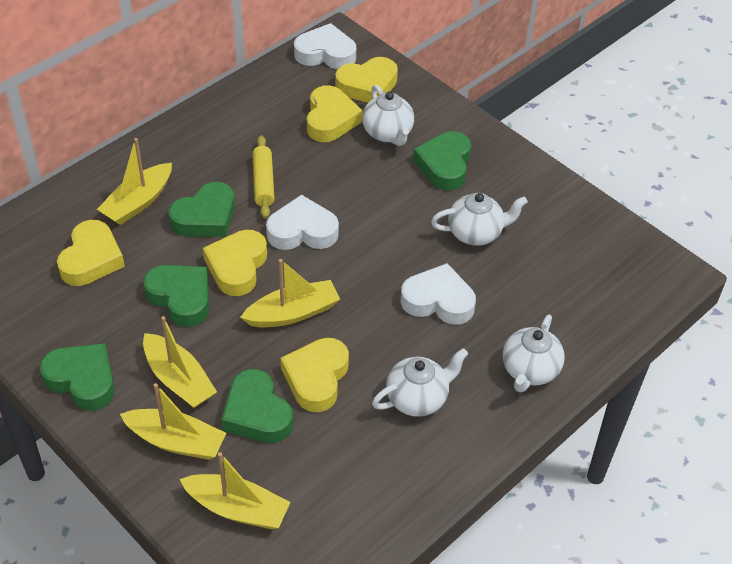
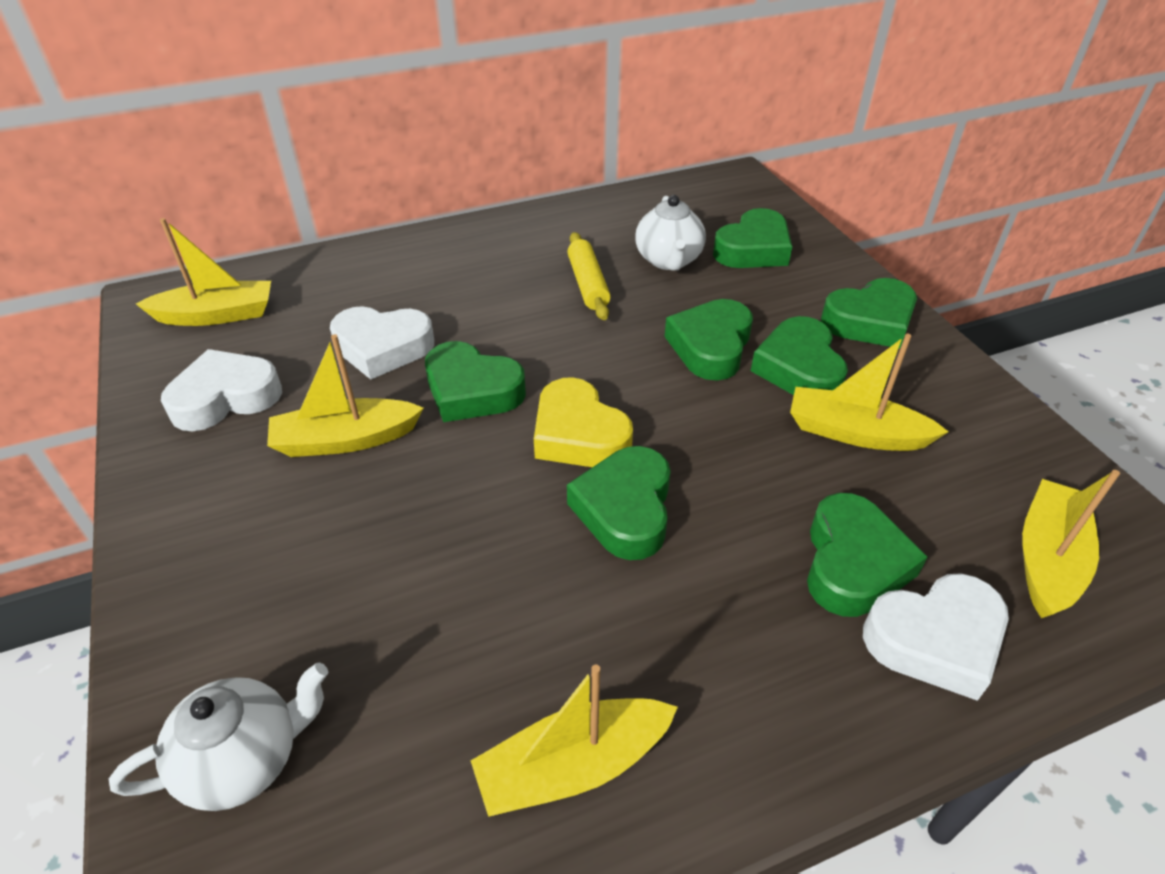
green heart: [40,343,115,411] [143,265,209,327] [169,182,235,237] [221,369,293,443] [413,131,471,191] = 5 -> [425,341,526,422] [567,446,671,560] [665,299,753,381] [713,208,792,268] [751,316,848,395] [807,493,927,617] [821,278,917,349] = 7
white teapot: [362,85,414,146] [372,348,468,417] [431,193,528,246] [503,315,565,393] = 4 -> [109,662,328,811] [635,195,706,271] = 2
yellow heart: [57,220,125,286] [203,230,267,296] [280,338,349,412] [307,85,362,142] [335,57,398,103] = 5 -> [534,377,633,467] = 1

